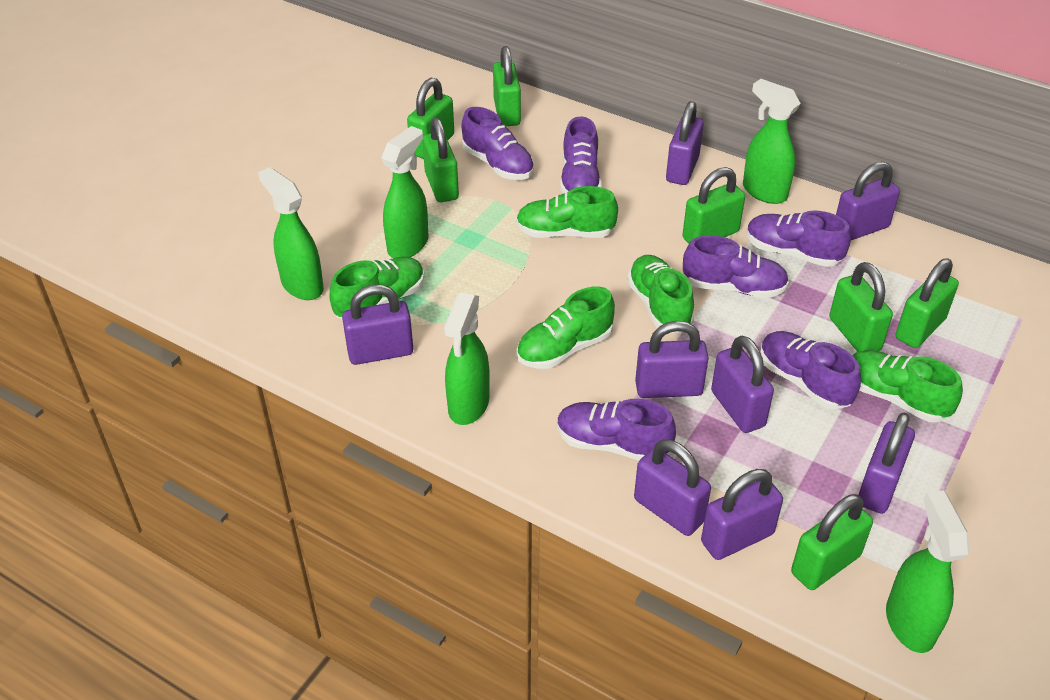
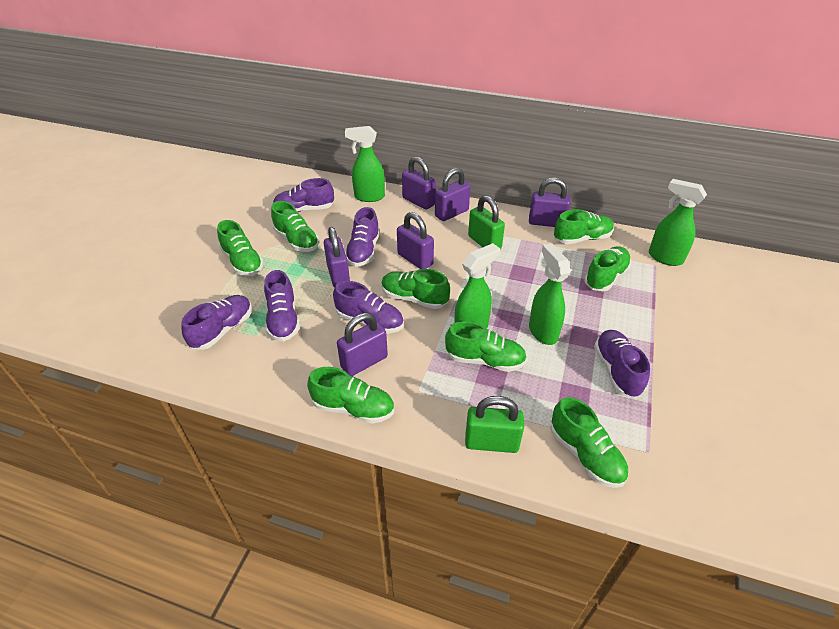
green padlock: [407,78,454,159] [422,118,459,202] [493,46,521,126] [682,167,745,243] [791,494,873,590] [829,262,893,352] [895,259,959,348] = 7 -> [465,396,524,453] [468,195,505,249] = 2
green shoe: [329,256,424,319] [516,186,618,238] [517,287,615,369] [627,255,694,333] [852,350,963,422] = 5 -> [217,220,264,276] [271,201,319,252] [307,367,394,424] [381,269,450,309] [445,321,527,372] [550,397,629,488] [554,209,614,244] [584,247,631,291] = 8
green spray bottle: [258,167,324,300] [381,126,428,258] [444,292,490,425] [743,79,801,204] [886,490,970,653] = 5 -> [345,126,385,202] [454,243,500,329] [529,243,571,345] [649,179,707,266] = 4
purple padlock: [342,284,413,365] [634,439,711,536] [635,321,709,398] [666,101,704,185] [701,469,783,560] [711,336,774,433] [836,162,900,240] [858,413,915,514] = 8 -> [324,227,350,288] [337,313,388,376] [397,212,434,269] [402,157,436,210] [435,168,471,221] [529,178,570,227] = 6

